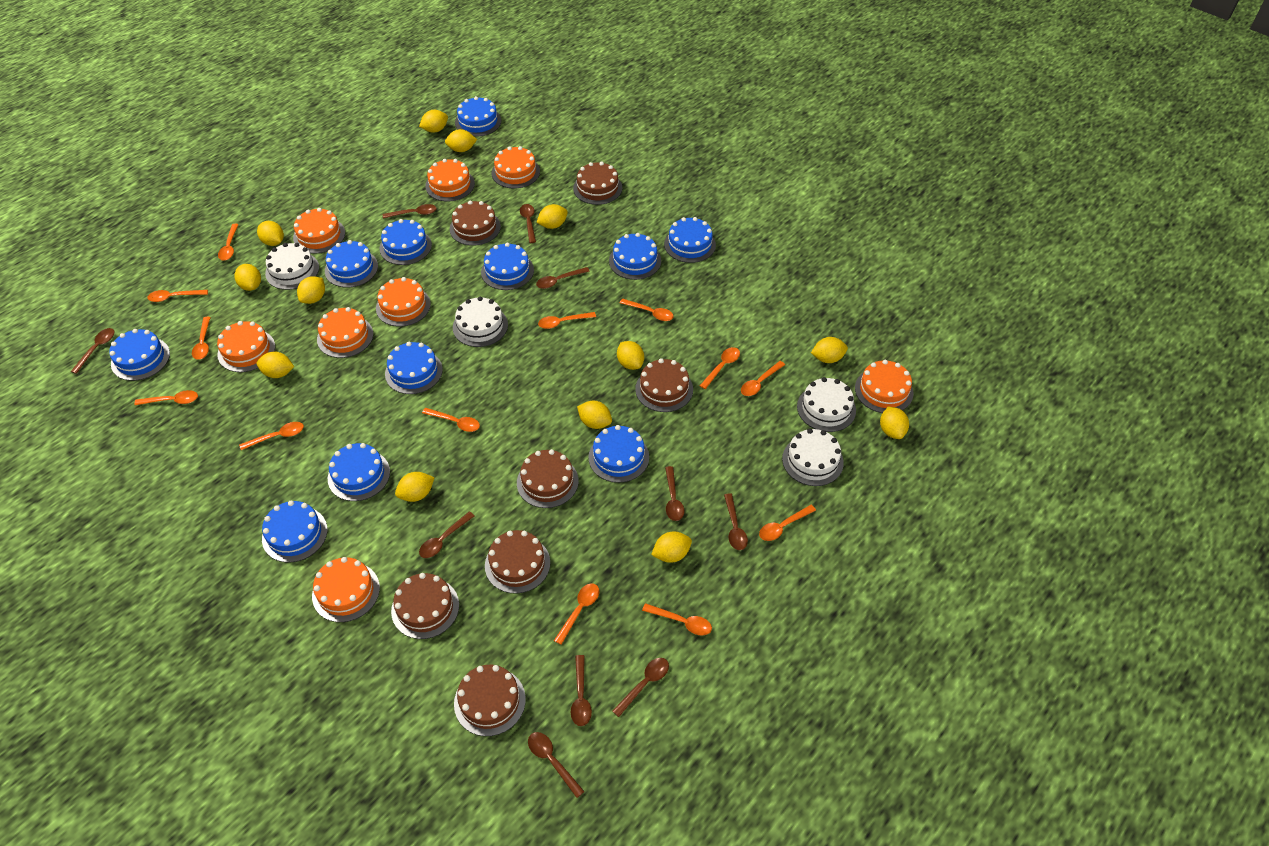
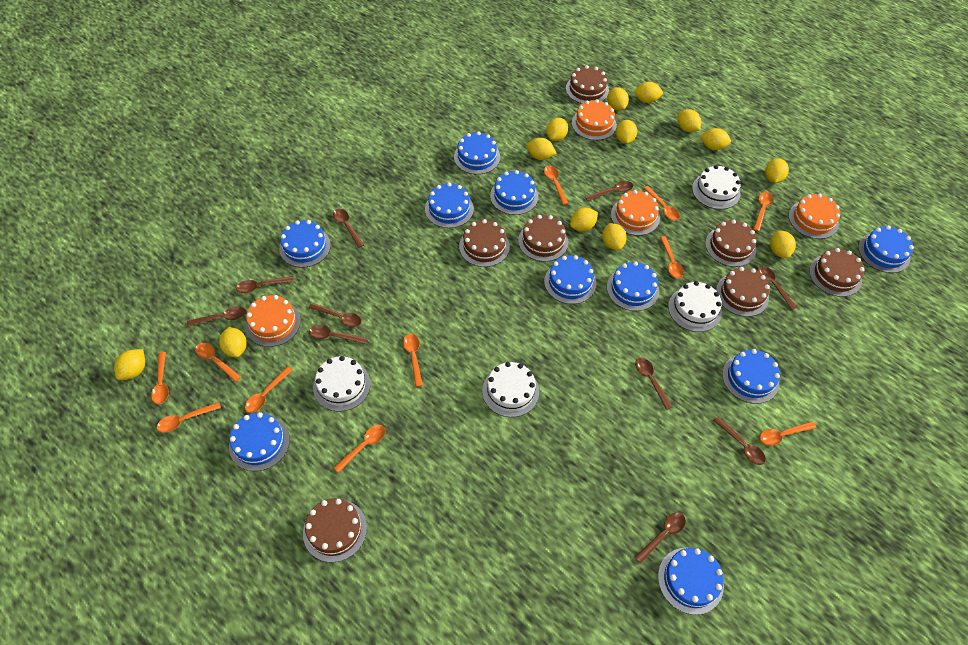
blue cake: [109,329,170,381] [262,500,327,562] [325,240,378,288] [328,443,390,501] [380,219,432,265] [385,342,443,394] [455,96,501,137] [481,243,534,290] [588,425,649,483] [609,233,661,280] [664,217,716,263] = 11 -> [229,412,290,471] [279,220,331,267] [425,182,474,228] [454,131,500,174] [490,170,538,215] [544,255,596,304] [607,261,659,311] [658,548,724,615] [722,349,780,404] [858,226,914,273] = 10
orange cake: [217,321,275,372] [293,208,345,253] [312,557,380,622] [317,307,373,358] [376,277,431,327] [425,159,475,201] [492,146,540,188] [855,360,914,413] = 8 -> [246,295,301,347] [572,99,617,140] [611,190,660,236] [789,194,840,239] = 4
orange spoon: [134,390,198,405] [147,290,208,302] [192,317,211,360] [218,224,239,261] [239,422,304,450] [422,408,480,432] [538,312,596,329] [554,583,599,645] [620,298,674,321] [642,603,712,635] [700,347,740,389] [741,361,785,396] [759,505,816,541] = 13 -> [151,352,169,404] [157,402,221,433] [195,343,241,382] [245,366,293,413] [334,425,386,473] [403,334,423,387] [544,166,569,205] [643,186,680,221] [660,236,684,278] [753,192,773,232] [760,421,816,446] = 11

